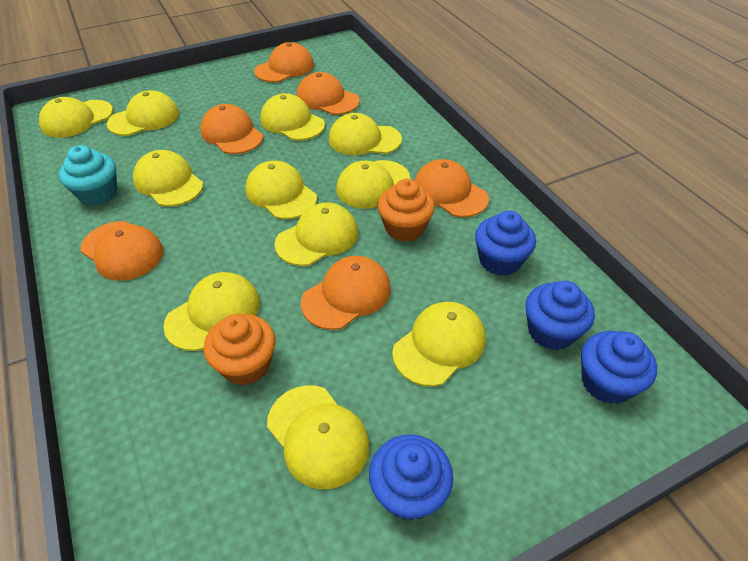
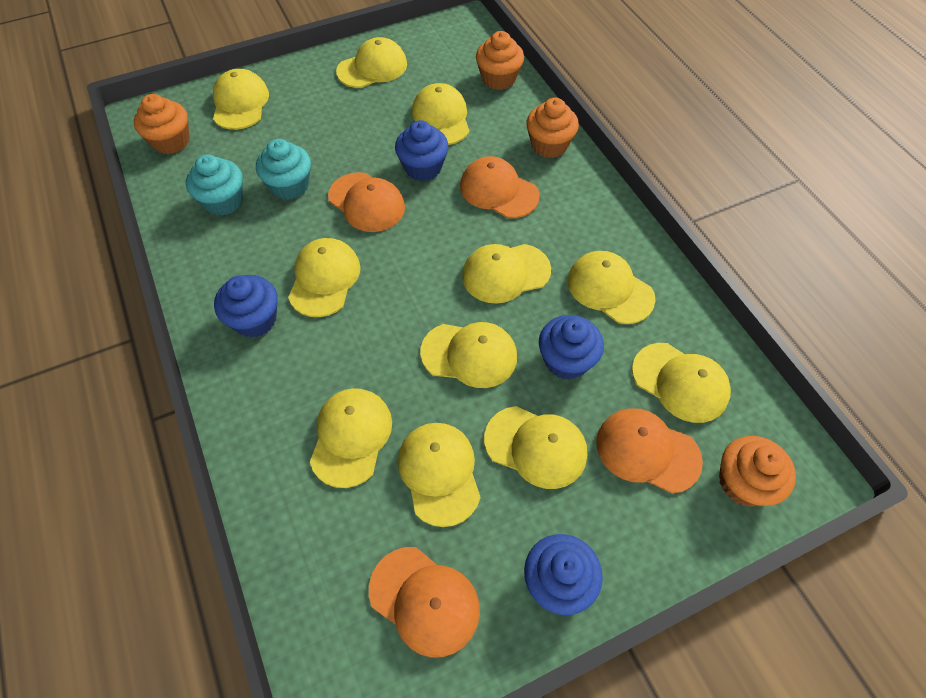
orange cap: [80,221,163,281] [200,104,263,154] [254,42,314,82] [297,72,360,115] [301,256,391,330] [414,159,489,217] = 6 -> [328,172,405,232] [369,547,480,658] [460,156,540,218] [596,408,703,494] = 4
orange cupcake: [204,314,276,386] [378,179,435,242] = 2 -> [134,94,190,154] [476,31,524,90] [526,98,579,158] [719,436,796,507] = 4
turquoise cupcake: [59,145,117,206] = 1 -> [186,155,243,216] [256,139,311,200] = 2

